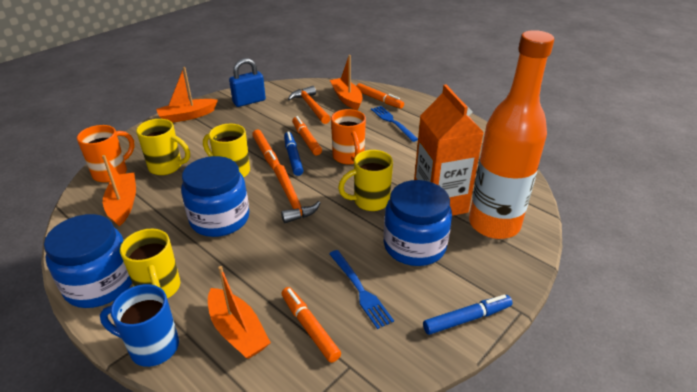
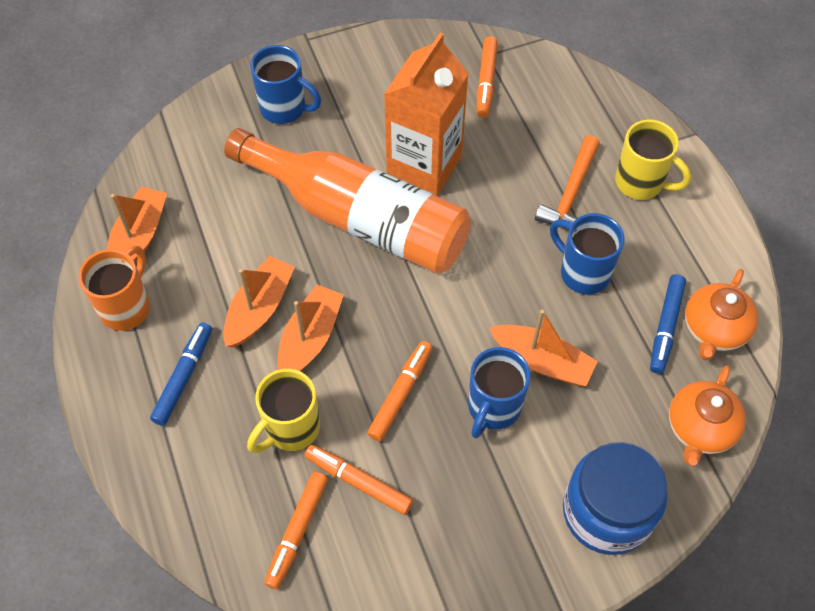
blue fork: [329,250,394,329] [371,106,418,142] = 2 -> none = 0
blue jar: [44,214,132,308] [181,156,249,237] [384,180,452,266] = 3 -> [563,442,668,555] = 1
blue mug: [100,284,179,367] = 1 -> [250,45,321,124] [468,347,531,439] [550,213,625,295] = 3
blue padlock: [229,58,266,107] = 1 -> none = 0
orange hammer: [274,165,321,223] [288,86,331,124] = 2 -> [535,135,600,228] = 1
orange mug: [77,125,135,183] [331,109,366,164] = 2 -> [79,246,150,331] = 1
orange teapot: none = 0 -> [669,365,746,466] [685,269,758,360] = 2
yellow mug: [120,229,180,298] [136,119,190,175] [203,124,250,177] [338,150,393,211] = 4 -> [247,369,320,454] [615,120,691,200] = 2

